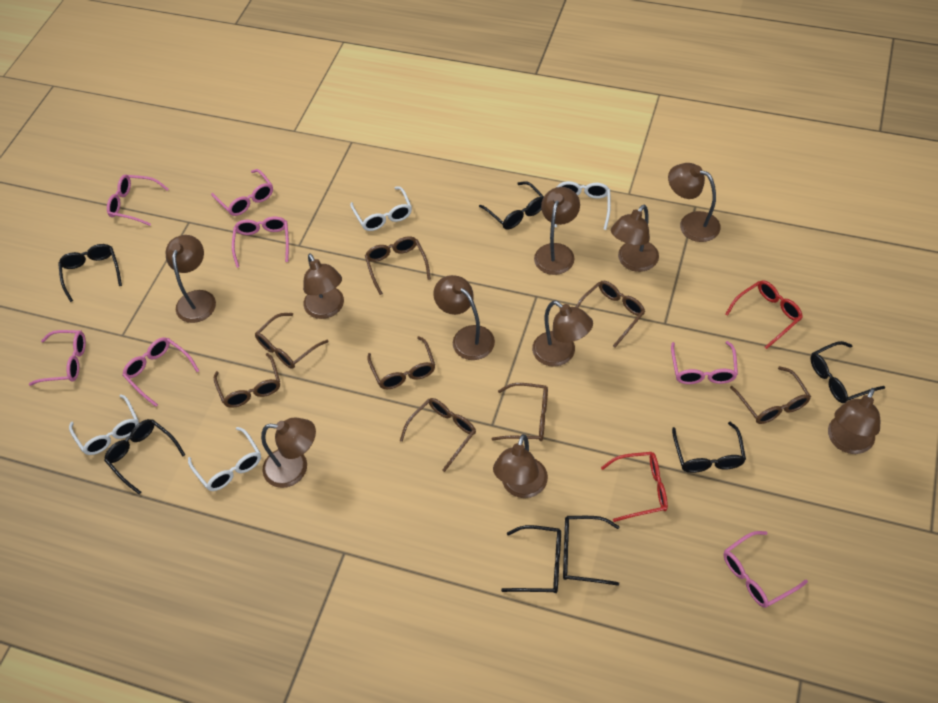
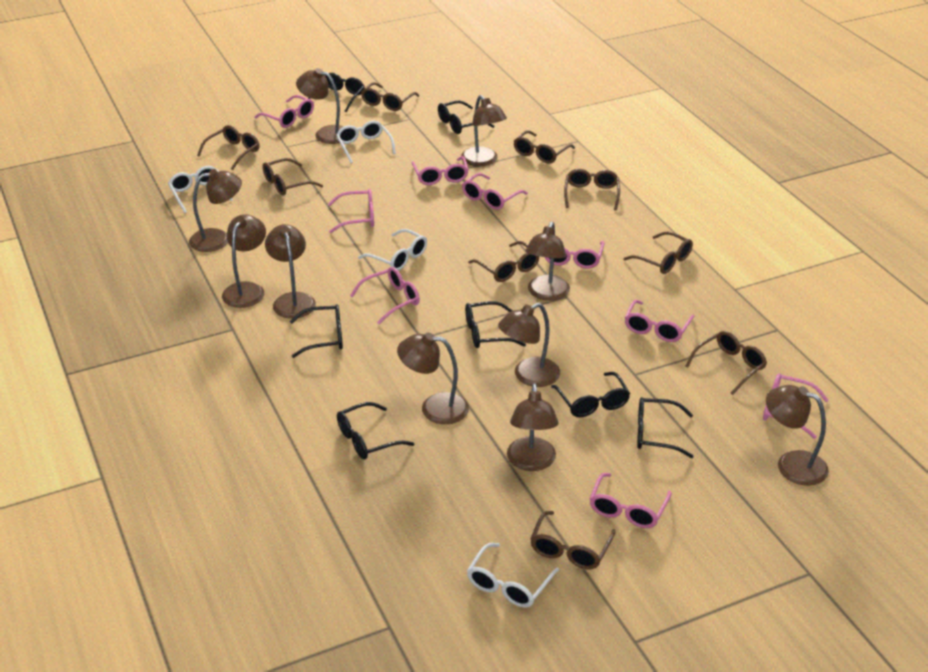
brown glasses: [214,353,280,408] [255,313,329,369] [365,236,431,295] [367,336,435,389] [400,398,476,472] [492,383,548,441] [576,281,645,348] [730,366,811,424] = 8 -> [197,125,260,170] [262,158,323,196] [361,82,419,111] [468,241,539,282] [514,130,575,164] [530,511,616,569] [564,169,620,211] [623,232,693,274] [686,331,767,395] = 9
pink glasses: [29,330,86,386] [107,175,168,226] [122,337,199,407] [211,169,273,216] [232,217,289,268] [671,341,738,384] [723,531,808,608] = 7 -> [255,95,314,128] [328,189,374,233] [350,267,420,324] [411,156,469,185] [462,173,528,210] [545,241,605,268] [590,473,672,528] [624,300,695,342] [763,373,828,439] = 9
red glasses: [601,452,668,522] [725,280,803,349] = 2 -> none = 0

